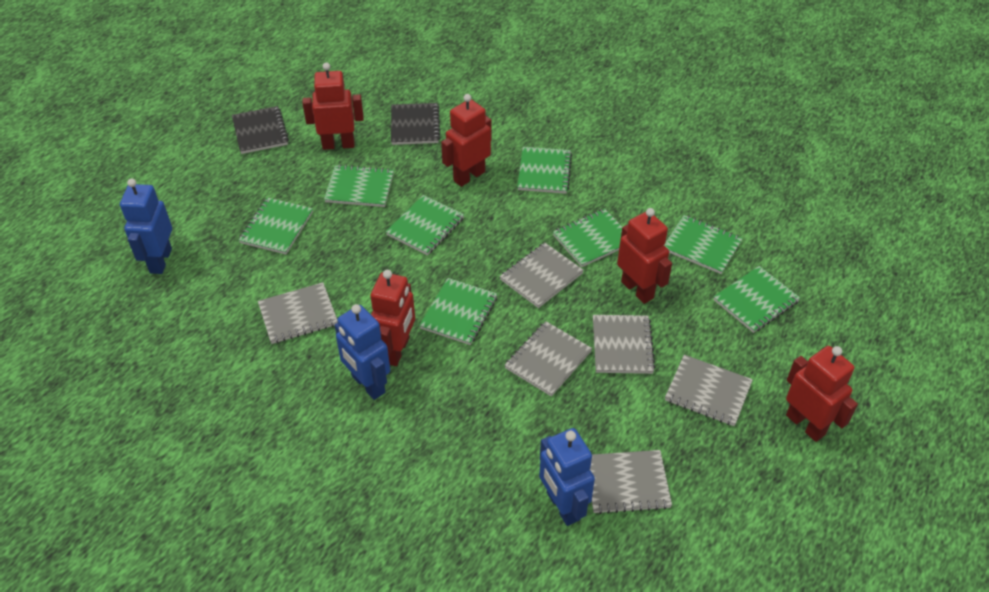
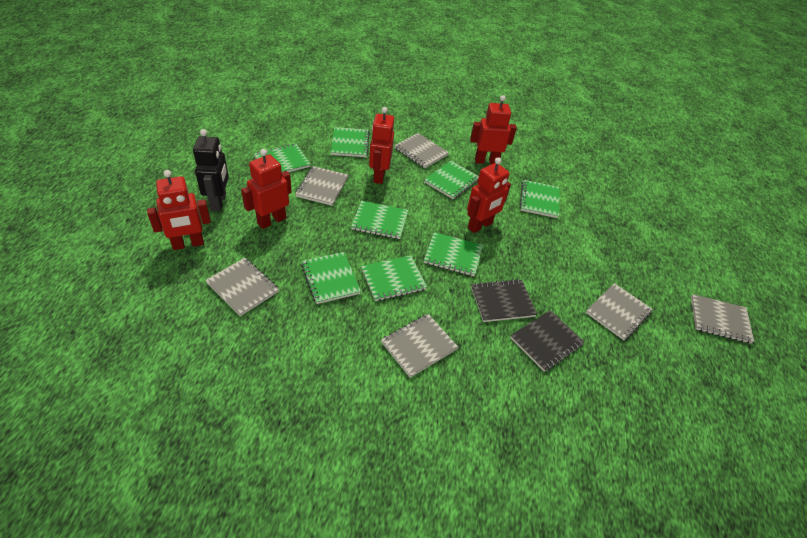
black robot: none = 0 -> [193,129,229,211] = 1
blue robot: [120,178,172,274] [335,304,390,400] [539,428,595,526] = 3 -> none = 0

